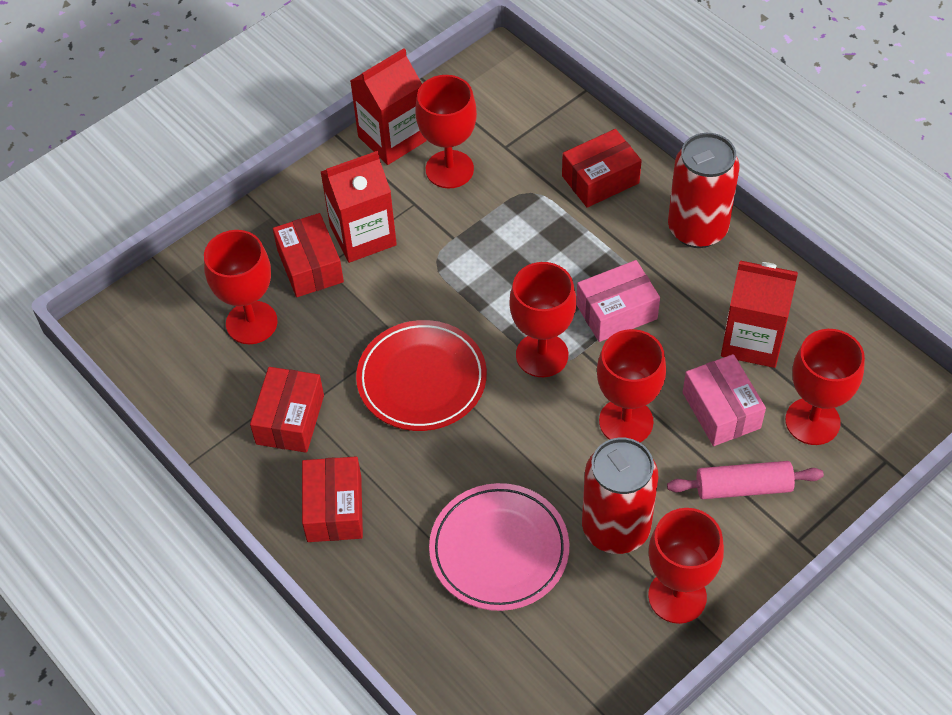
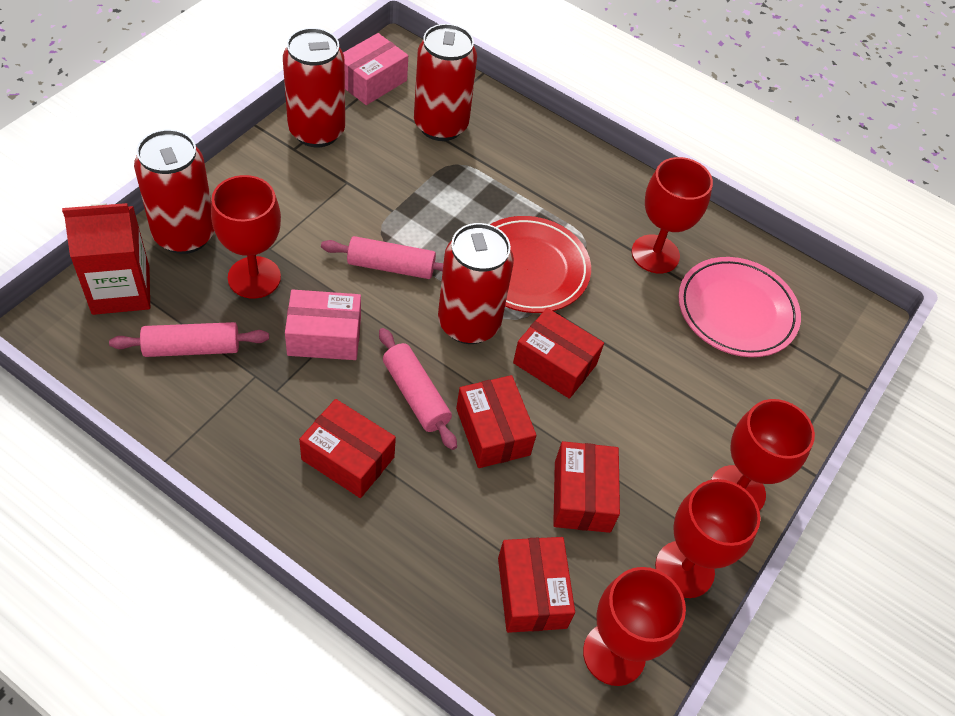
pink rolling pin: [667,461,824,499] = 1 -> [109,322,269,357] [321,236,444,279] [379,328,457,450] = 3
red box: [250,367,324,453] [273,213,344,297] [302,457,363,542] [562,129,642,208] = 4 -> [299,399,396,498] [456,375,536,468] [498,537,575,633] [513,308,604,399] [553,441,620,533] = 5
red can: [582,438,658,554] [668,133,739,248] = 2 -> [134,129,214,254] [283,28,345,147] [414,24,477,141] [438,223,514,344] = 4
red carton: [321,151,397,263] [351,48,427,165] [721,260,798,368] = 3 -> [62,203,150,315] = 1
red goblet: [204,230,278,344] [415,75,477,188] [510,262,576,377] [597,329,666,442] [648,508,724,624] [785,329,865,445] = 6 -> [211,175,281,298] [583,567,686,686] [632,157,713,273] [655,479,761,598] [711,399,815,511] = 5

